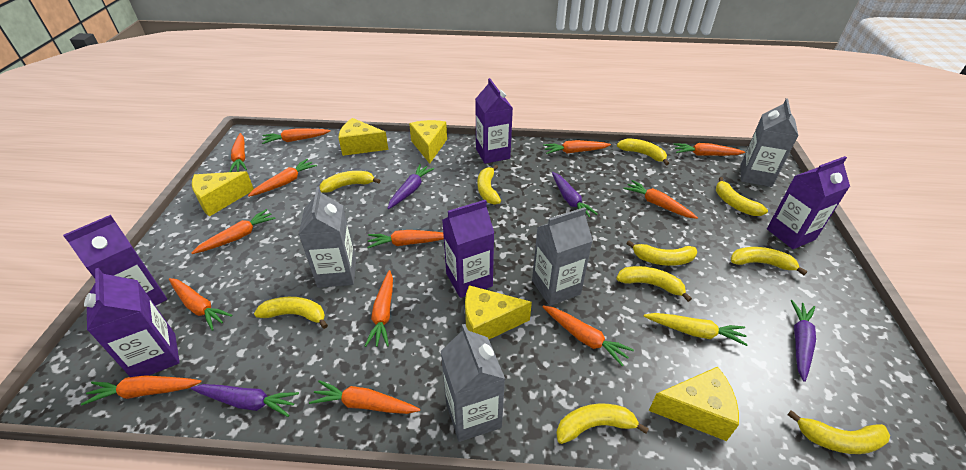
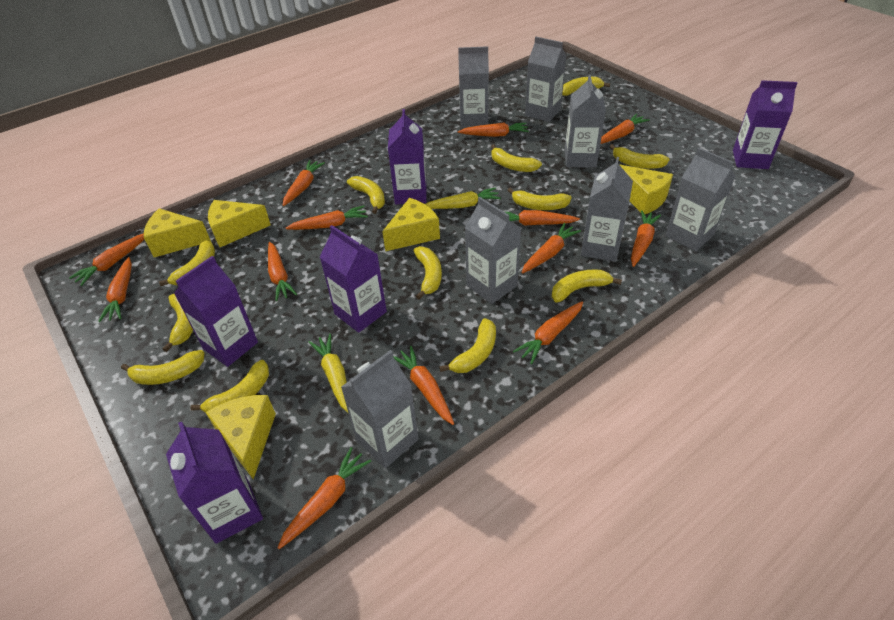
grey carton: [299,187,356,288] [441,324,505,442] [532,207,593,306] [740,98,798,187] = 4 -> [341,350,419,468] [458,46,489,128] [465,197,521,304] [525,37,566,122] [565,75,606,168] [581,157,633,262] [666,148,735,251] = 7
purple carrot: [191,384,299,417] [388,164,434,209] [552,172,598,217] [791,300,816,382] = 4 -> none = 0
yellow banana: [254,297,328,329] [320,171,381,193] [477,165,501,205] [556,404,649,444] [616,266,692,302] [617,139,669,165] [626,240,697,266] [716,177,768,216] [731,247,807,275] [787,410,890,454] = 10 -> [121,350,205,385] [159,241,215,286] [162,294,193,352] [190,360,269,412] [347,176,385,214] [414,246,442,299] [439,318,496,373] [491,144,542,172] [507,188,571,210] [552,270,622,303] [562,77,610,96] [610,144,670,169] = 12
yellow carrot: [644,313,748,346] = 1 -> [309,334,349,414] [425,188,501,209] = 2

